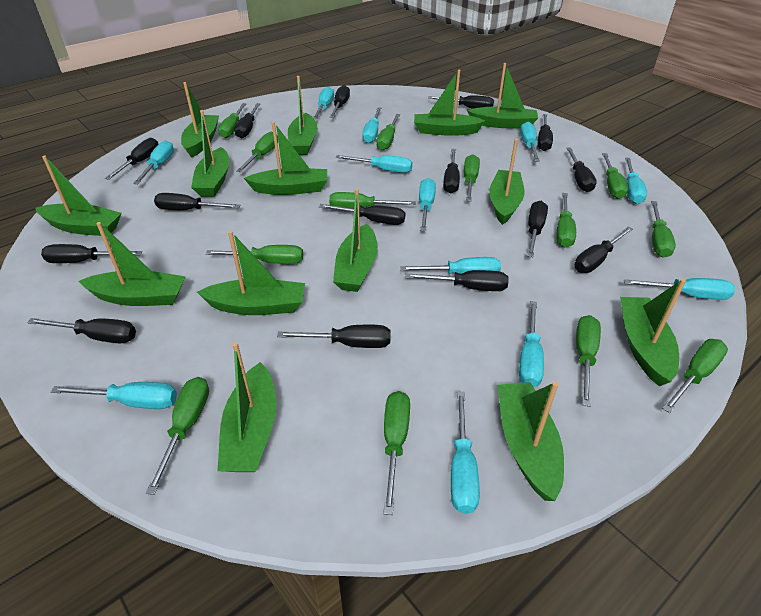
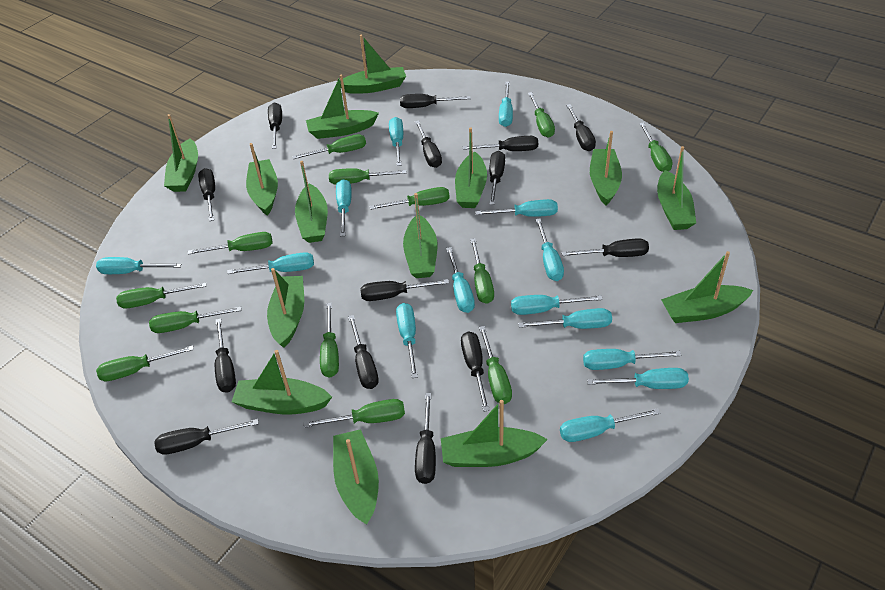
black screwdriver: [27,318,136,343] [41,244,142,263] [105,138,158,180] [154,193,240,210] [234,103,260,138] [277,325,391,348] [319,204,405,225] [330,85,350,118] [405,270,509,291] [428,95,494,109] [443,149,460,194] [527,201,548,257] [538,114,553,151] [566,147,597,192] [574,227,633,273] = 15 -> [154,419,259,455] [198,168,215,221] [215,318,236,393] [268,103,282,149] [348,315,379,389] [360,279,449,301] [400,94,471,108] [415,120,442,168] [415,393,436,484] [461,331,490,412] [463,136,538,151] [489,151,505,205] [562,238,649,257] [566,104,596,151] = 14
turquoise screwdriver: [51,382,177,409] [133,140,174,184] [313,87,334,119] [336,155,412,173] [362,107,381,143] [401,257,501,274] [419,178,436,231] [451,391,480,514] [519,301,544,387] [520,122,540,162] [624,278,735,300] [625,157,647,204] = 12 -> [96,257,181,274] [227,252,314,274] [336,179,352,236] [389,117,403,166] [396,303,418,378] [446,247,475,313] [475,199,558,217] [499,82,513,127] [511,295,603,315] [518,308,612,329] [535,218,564,281] [560,408,661,442] [583,349,682,370] [587,368,689,389] = 14

